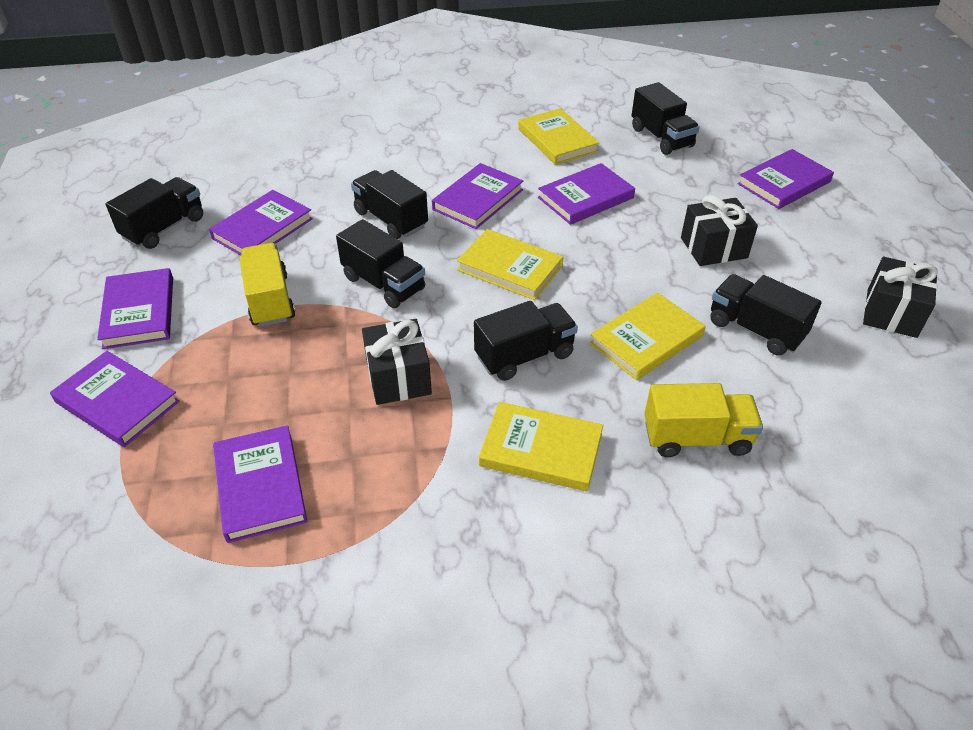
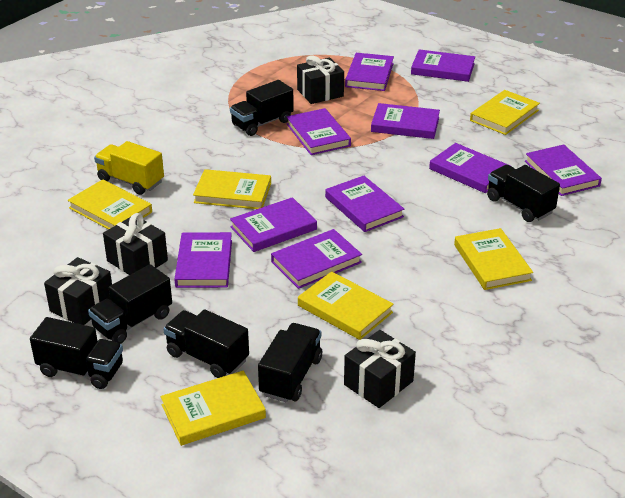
black gift: [362,319,432,405] [681,195,758,266] [863,257,938,338] = 3 -> [44,257,112,325] [103,213,168,275] [297,55,344,104] [344,330,416,408] = 4
purple book: [50,351,180,447] [97,268,173,349] [209,190,313,255] [213,425,307,543] [432,163,523,229] [538,163,635,225] [738,149,834,209] = 7 -> [174,232,232,288] [230,197,317,252] [271,229,362,289] [287,108,351,155] [325,176,404,232] [345,53,394,91] [371,103,440,139] [411,49,475,82] [429,143,511,193] [525,144,602,196] = 10
yellow book: [457,229,563,300] [479,402,603,491] [518,108,599,165] [590,292,706,380] = 4 -> [68,179,152,230] [161,371,266,446] [193,169,271,209] [298,271,394,340] [454,228,533,290] [470,90,540,135] = 6
yellow truck: [240,243,295,327] [644,383,763,457] = 2 -> [94,141,164,195] = 1

